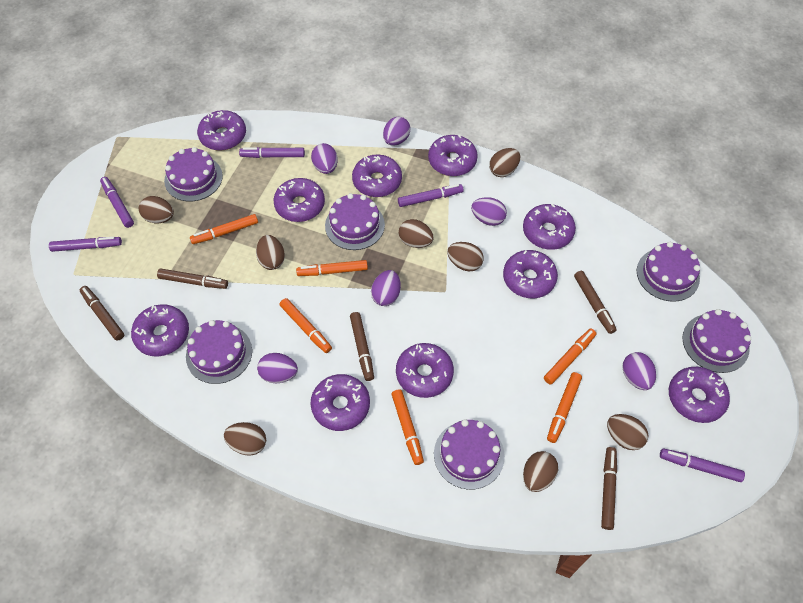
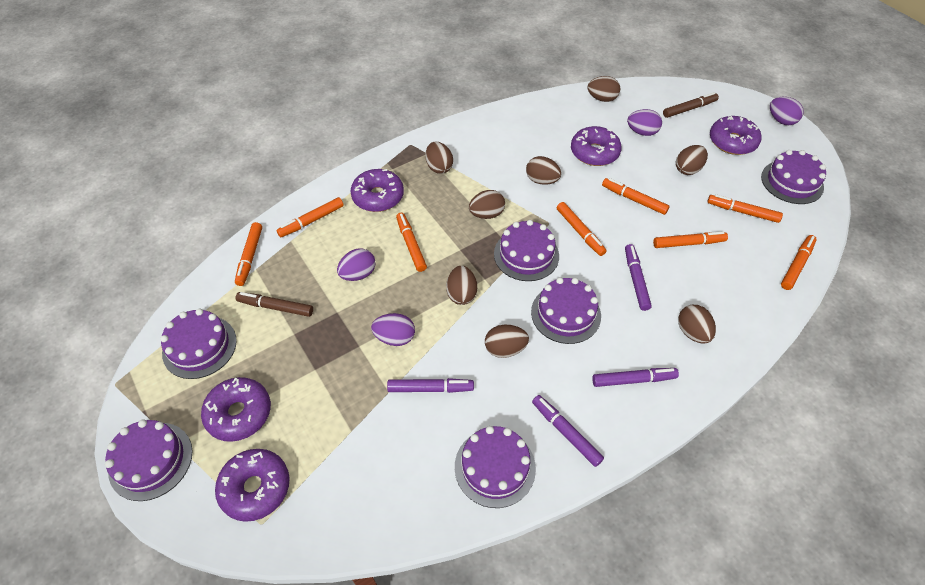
brown marker: [80,286,124,341] [157,269,228,289] [350,312,374,381] [574,271,617,334] [601,447,617,530] = 5 -> [236,292,313,317] [663,92,719,118] = 2
orange marker: [190,214,258,244] [280,298,332,353] [296,260,368,276] [391,389,424,465] [544,329,596,385] [547,372,582,443] = 6 -> [235,222,262,286] [276,197,344,237] [396,213,427,272] [556,202,607,256] [602,178,669,215] [653,231,728,248] [708,194,783,223] [781,235,817,290] = 8
purple donut: [131,304,189,356] [197,110,246,151] [274,178,325,222] [311,374,370,431] [352,155,402,197] [396,343,454,398] [428,135,478,176] [503,250,558,298] [523,204,576,250] [669,367,730,423] = 10 -> [201,377,271,442] [215,449,290,522] [350,169,404,212] [571,126,622,166] [710,116,762,155] = 5
purple egg: [257,353,298,383] [311,143,338,174] [371,270,401,306] [383,117,410,146] [471,197,507,226] [622,352,656,390] = 6 -> [337,248,376,281] [371,313,415,346] [627,109,662,136] [770,97,804,125] = 4
purple marker: [49,237,122,252] [100,177,134,228] [239,147,305,158] [398,184,463,207] [660,448,745,482] = 5 -> [387,378,474,393] [532,395,604,467] [592,368,679,387] [625,244,652,311] = 4

